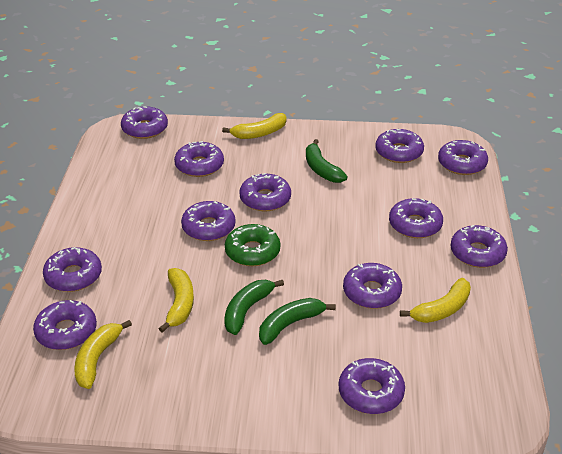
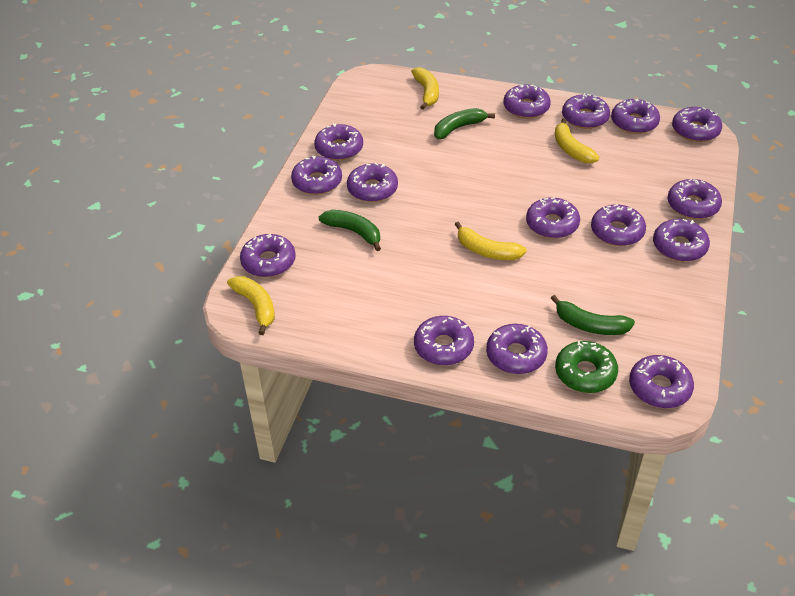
purple donut: [33,300,97,350] [43,247,102,292] [121,106,168,139] [174,141,224,177] [181,201,235,241] [240,173,291,211] [339,358,405,414] [343,263,402,309] [375,129,424,163] [389,198,443,238] [438,140,488,175] [450,225,508,268] = 12 -> [240,234,296,277] [291,155,342,195] [314,123,363,160] [347,163,398,202] [414,316,474,366] [486,324,548,374] [504,85,551,118] [526,197,580,239] [562,93,610,129] [591,204,646,246] [611,99,660,134] [629,355,694,408] [653,219,710,262] [667,179,722,219] [672,107,722,142] = 15

